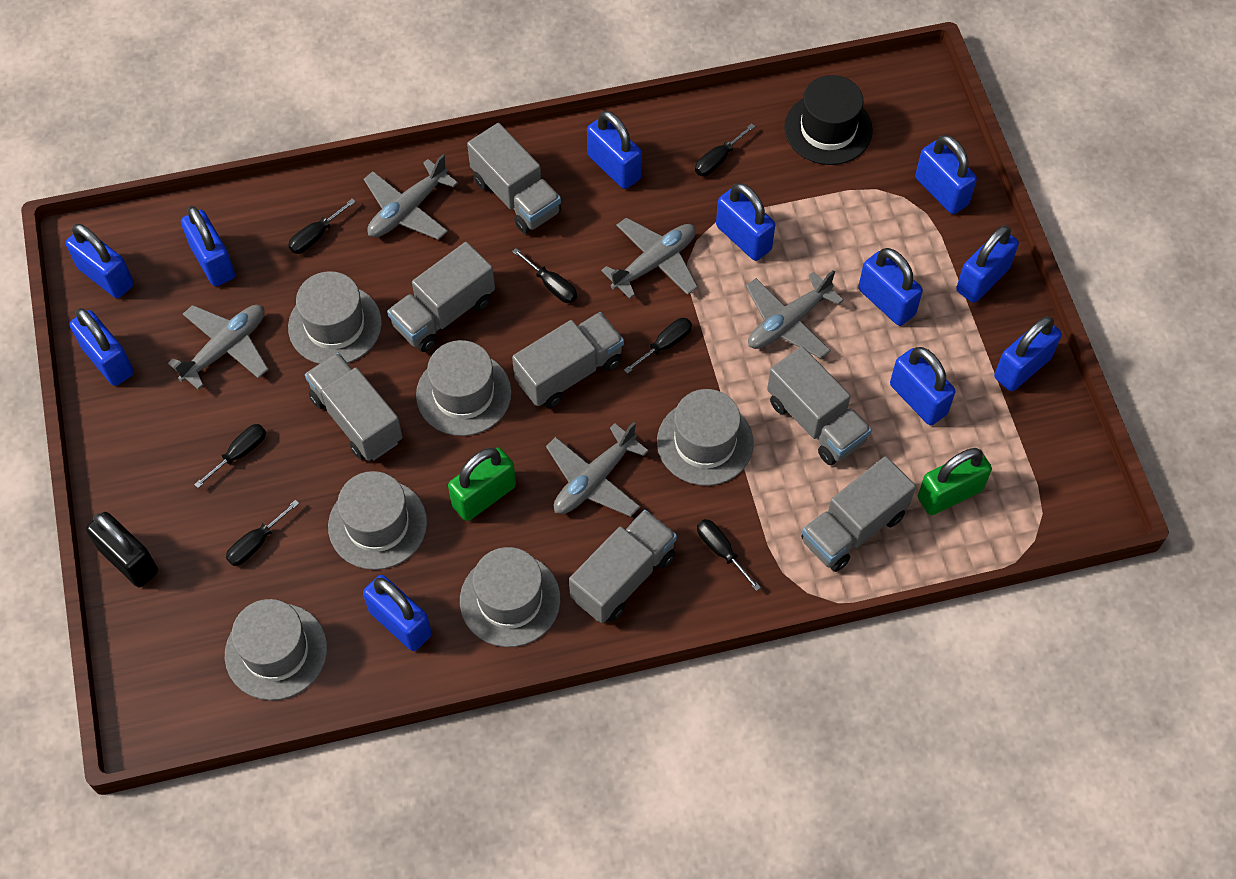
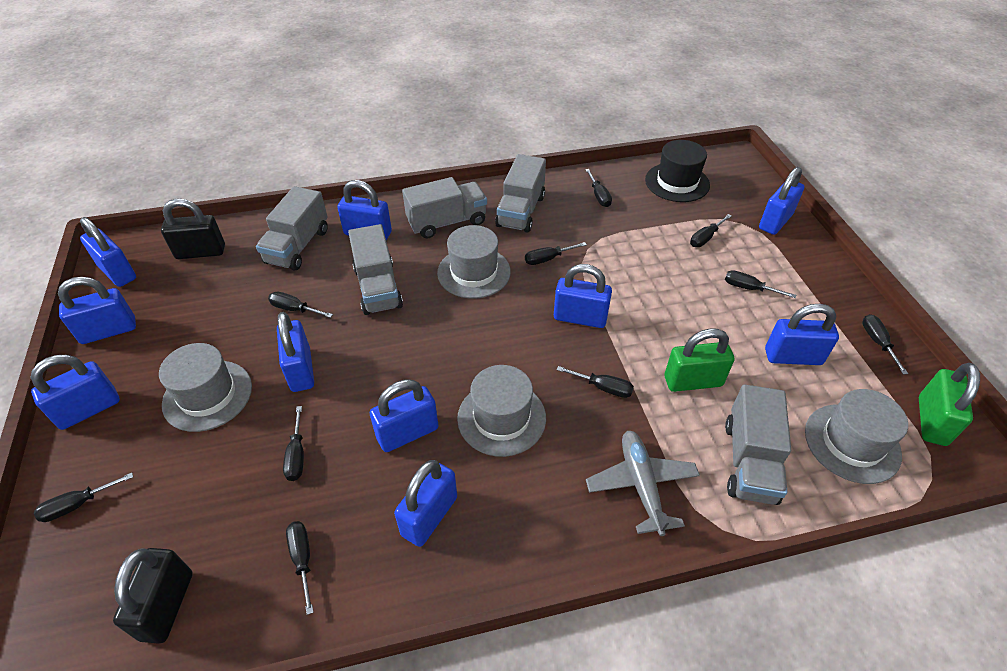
black padlock: [86,512,158,587] = 1 -> [113,548,193,644] [161,199,225,259] = 2
black screwdriver: [194,424,266,488] [226,500,299,566] [288,199,356,254] [512,248,577,303] [624,318,692,374] [695,123,755,176] [697,519,761,591] = 7 -> [34,473,133,522] [268,292,333,318] [283,406,304,481] [286,521,314,615] [525,242,587,265] [557,366,634,398] [585,169,612,207] [690,214,732,247] [725,270,796,298] [862,314,908,375] = 10
blue padlock: [65,224,134,298] [70,308,134,386] [181,206,235,286] [363,575,432,651] [587,111,642,189] [716,183,775,261] [858,248,923,326] [890,347,955,425] [915,135,977,214] [956,225,1019,303] [994,316,1062,391] = 11 -> [30,355,120,430] [58,277,136,344] [80,217,136,287] [277,312,314,392] [337,180,392,240] [370,380,439,452] [394,460,457,547] [554,264,612,328] [759,167,804,235] [765,304,839,365] = 10
grey hat: [225,599,327,700] [288,271,382,364] [328,471,427,570] [416,340,512,436] [460,547,561,647] [657,389,753,486] = 6 -> [159,343,252,432] [437,225,511,299] [457,365,546,457] [805,389,908,484] = 4
grey plane: [168,305,269,390] [364,154,458,240] [546,422,649,517] [601,217,698,299] [746,270,844,359] = 5 -> [586,431,700,536] = 1
grey truck: [305,353,403,461] [387,242,495,352] [467,123,561,234] [512,312,624,408] [569,510,677,623] [767,346,872,465] [801,456,916,572] = 7 -> [256,186,328,271] [348,224,403,315] [402,177,487,239] [495,154,546,233] [725,384,791,505] = 5

